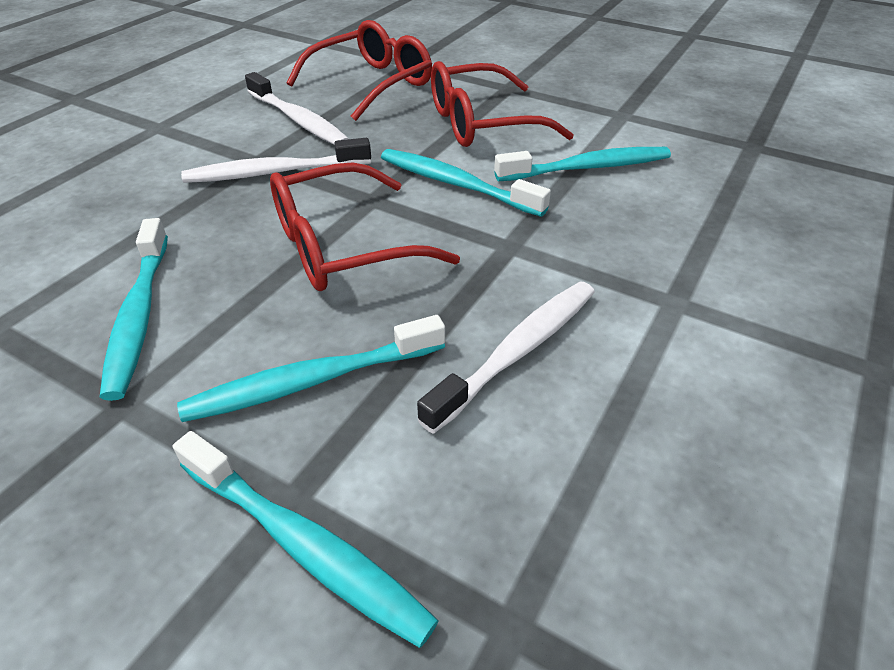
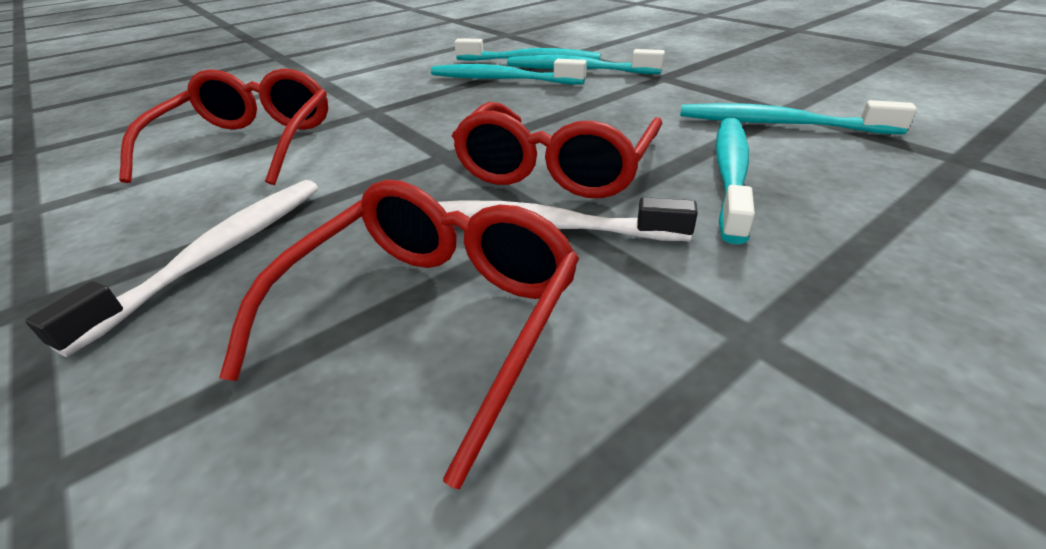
white toothbrush: [181,138,371,183] [245,72,349,145] [417,282,595,434] = 3 -> [25,180,318,357] [438,197,698,241] = 2

